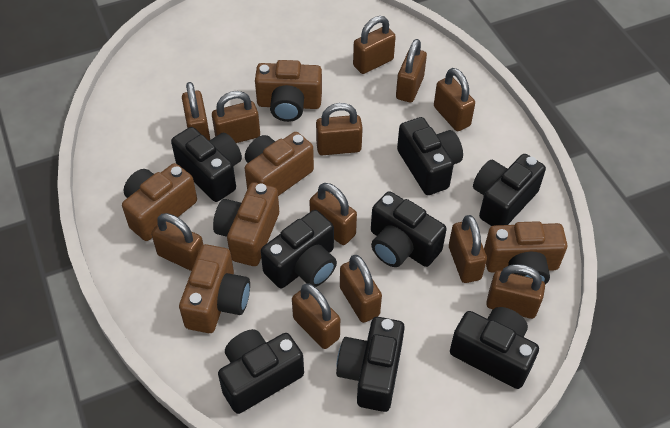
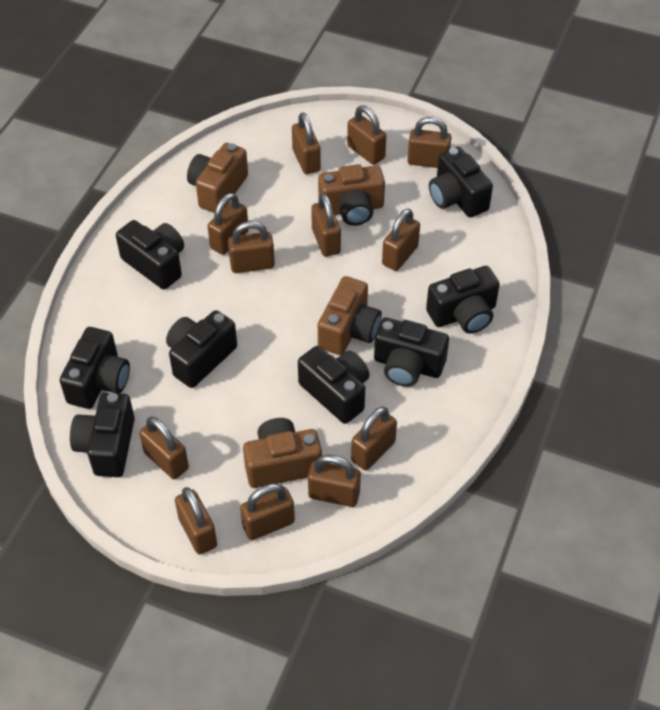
brown camera: [122,163,197,241] [179,244,250,333] [213,182,279,266] [245,132,314,196] [255,60,322,122] [484,221,567,285] = 6 -> [187,143,248,213] [243,418,322,488] [318,164,385,226] [318,276,382,355] = 4

